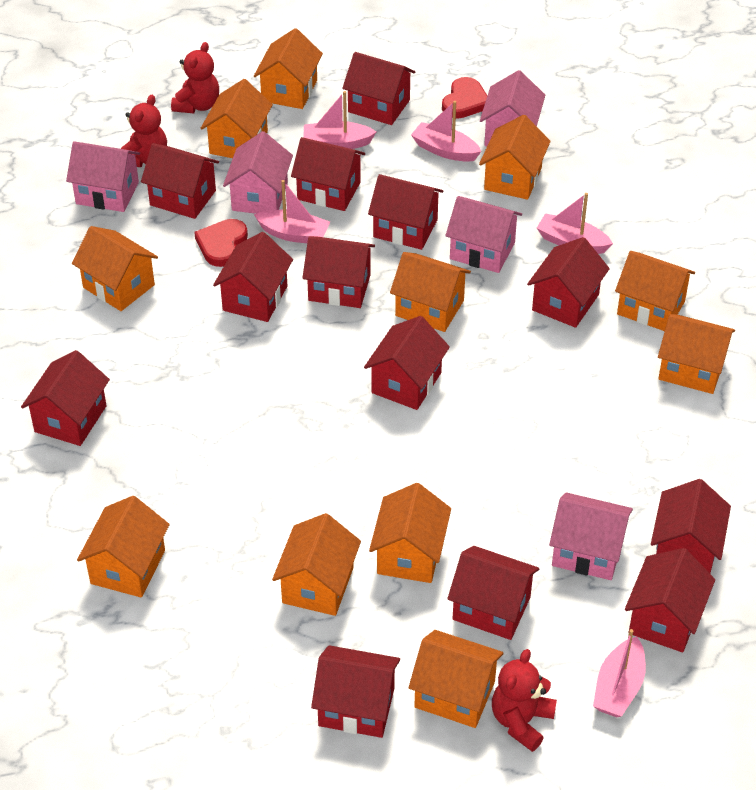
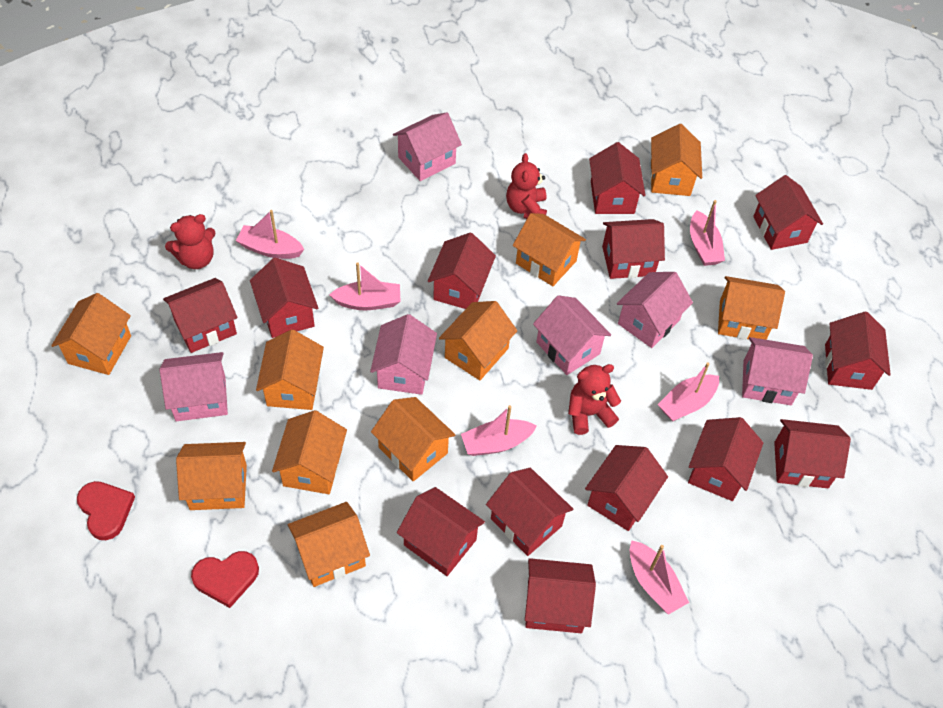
orange house: [72,226,158,311] [77,496,170,598] [201,79,273,158] [254,28,323,109] [272,513,361,616] [369,483,451,583] [390,252,471,332] [409,630,504,728] [479,115,551,200] [615,251,695,331] [658,314,735,394] = 11 -> [51,293,131,375] [176,442,247,510] [256,330,324,410] [272,410,347,494] [288,502,370,587] [371,397,455,481] [439,301,517,380] [513,213,586,286] [650,124,702,196] [718,276,785,340] = 10
pink boat: [254,180,330,243] [303,91,376,149] [411,101,482,162] [537,193,613,254] [593,629,646,717] = 5 -> [236,210,304,259] [329,263,401,310] [461,405,537,456] [630,540,689,615] [658,362,719,422] [690,200,725,266] = 6
pink house: [66,141,140,212] [223,131,293,214] [445,196,522,273] [480,70,545,146] [549,492,633,580] = 5 -> [160,352,228,421] [370,314,437,395] [393,113,462,181] [533,295,611,375] [617,272,693,348] [742,337,813,405] = 6

